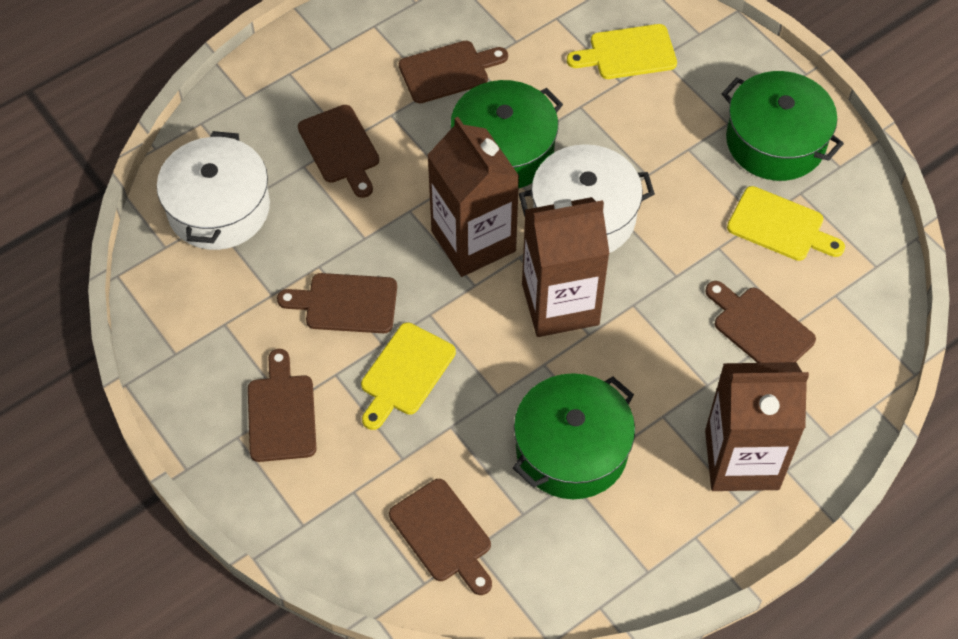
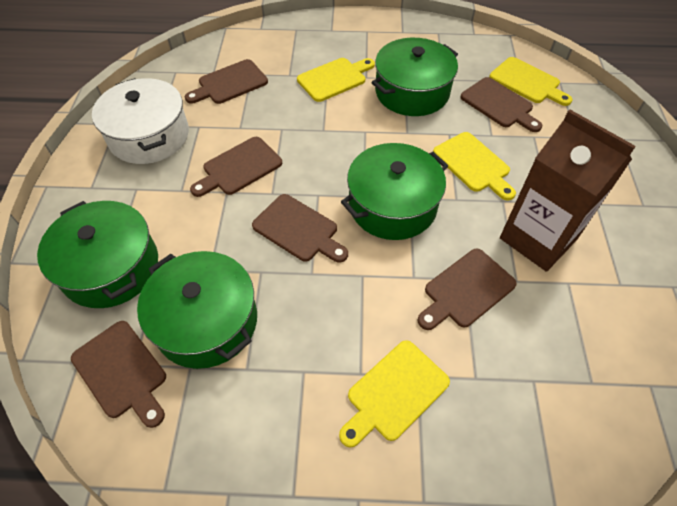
brown carton: [427,117,519,277] [522,197,610,337] [705,362,809,491] = 3 -> [500,110,636,272] = 1
green pot: [450,80,563,189] [513,373,635,499] [722,71,844,181] = 3 -> [37,201,158,308] [137,251,257,369] [341,143,448,240] [371,38,458,116] = 4
white pot: [157,131,270,250] [519,144,655,253] = 2 -> [92,78,189,164] = 1
yellow cutting board: [361,322,456,430] [567,24,677,79] [727,186,845,261] = 3 -> [297,58,375,102] [339,340,450,448] [433,132,516,200] [489,57,572,106] = 4

